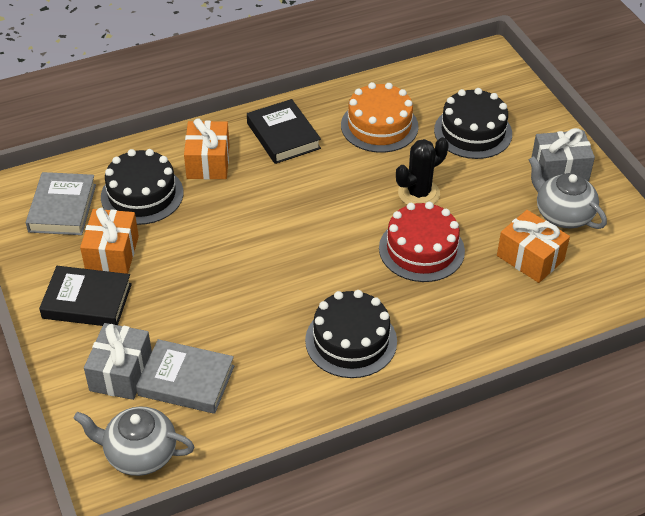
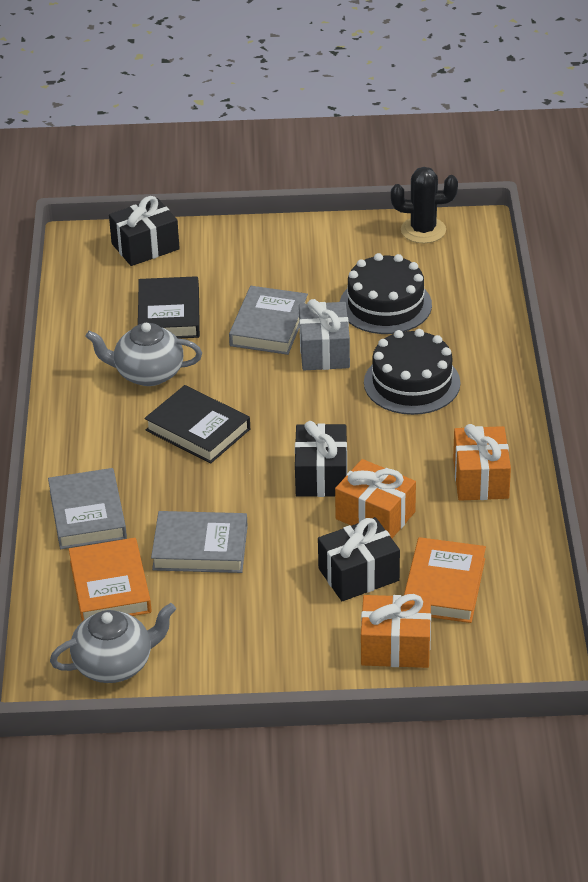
black cake: [101,149,183,225] [305,290,397,378] [434,88,512,159] = 3 -> [340,253,432,334] [364,329,460,415] = 2
black gift: none = 0 -> [109,196,180,266] [295,421,347,497] [318,517,400,601] = 3
grey book: [26,172,96,235] [136,339,234,414] = 2 -> [48,468,127,549] [151,511,248,573] [229,286,308,355] = 3
grey gift: [84,323,152,400] [532,128,595,182] = 2 -> [299,299,350,370] = 1
orange book: none = 0 -> [69,538,152,622] [404,537,486,623] = 2
orange cake: [341,82,419,153] = 1 -> none = 0
red cake: [379,202,465,282] = 1 -> none = 0

